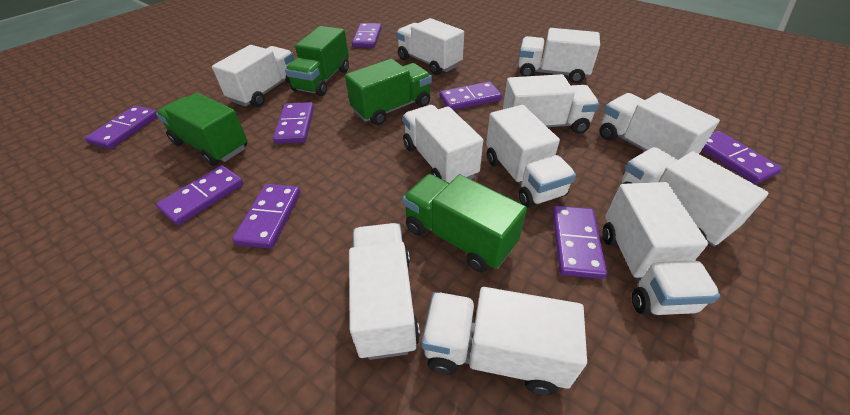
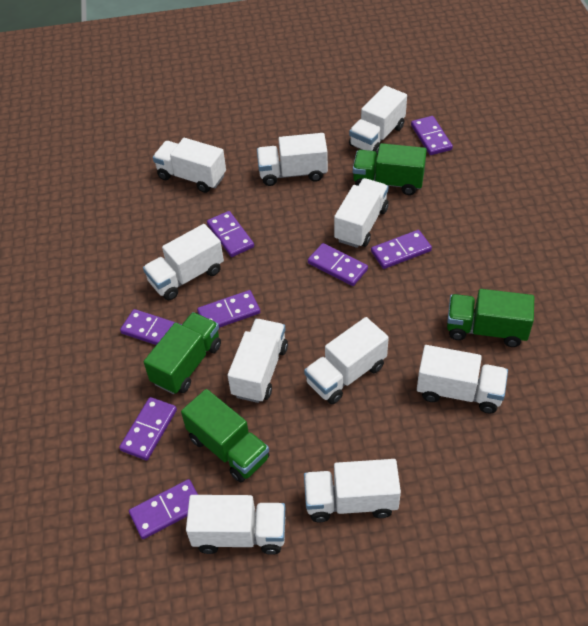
white truck: [212,45,295,107] [349,223,420,360] [396,18,464,75] [403,105,483,183] [422,287,587,395] [486,105,576,208] [503,74,599,134] [518,28,600,83] [599,92,720,160] [603,182,720,315] [622,147,769,247] = 11 -> [143,224,224,300] [153,138,226,193] [186,495,285,555] [227,319,288,403] [257,133,328,186] [304,317,389,404] [304,459,401,522] [334,178,389,248] [349,86,407,155] [417,345,508,413] = 10

